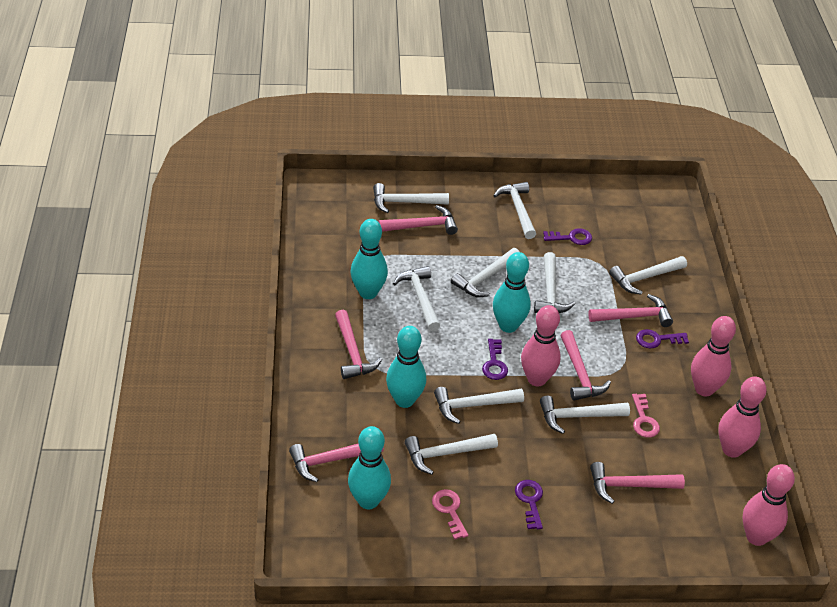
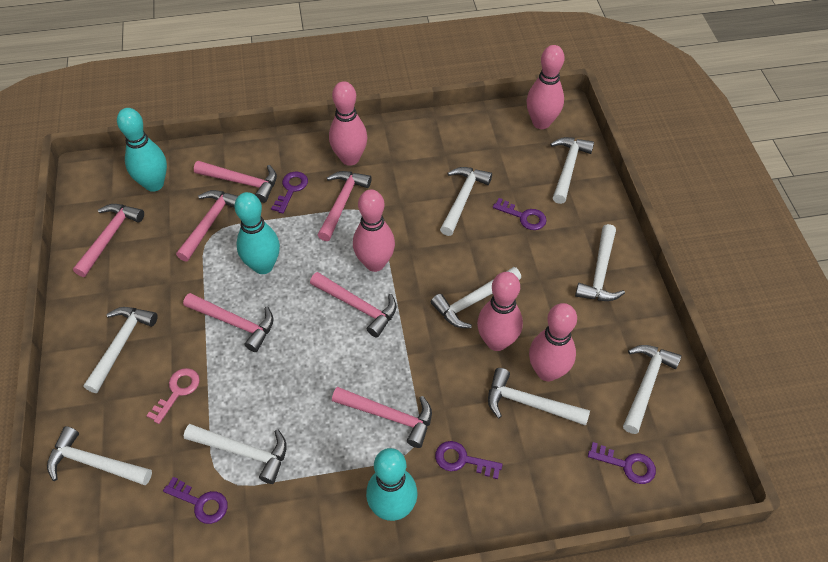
pink bowling pin: [521,305,561,386] [691,316,736,396] [718,376,767,458] [742,464,795,546] = 4 -> [329,81,368,166] [353,189,395,272] [477,272,523,351] [527,45,565,129] [529,303,577,381] = 5
pink hammer: [289,443,384,482] [335,310,382,379] [378,205,458,235] [560,330,611,401] [588,294,673,327] [590,462,685,504] = 6 -> [73,204,144,277] [176,190,238,262] [183,293,274,352] [194,161,277,203] [310,272,396,338] [318,171,371,241] [332,387,432,448] = 7
pink key: [432,489,468,540] [632,394,660,438] = 2 -> [146,368,200,424] = 1
purple key: [482,339,508,380] [515,480,543,529] [543,228,592,245] [636,329,689,348] = 4 -> [163,477,228,524] [271,172,308,214] [435,441,503,479] [493,198,547,230] [588,442,656,484] = 5
turquoise bowling pin: [348,426,391,509] [351,219,388,299] [386,326,426,408] [493,252,531,333] = 4 -> [117,108,167,192] [234,192,280,274] [366,448,418,521] = 3

